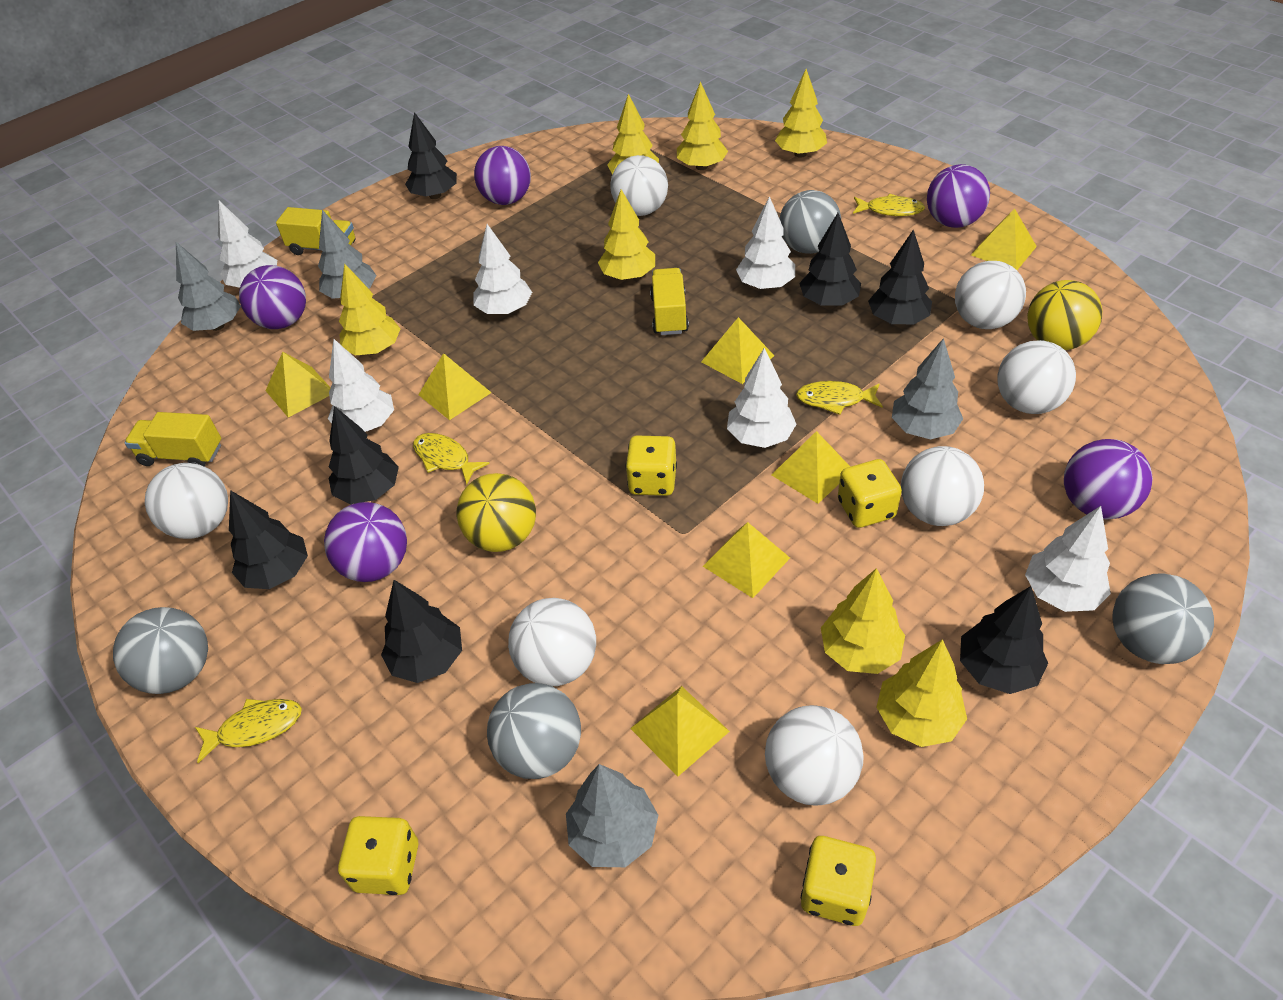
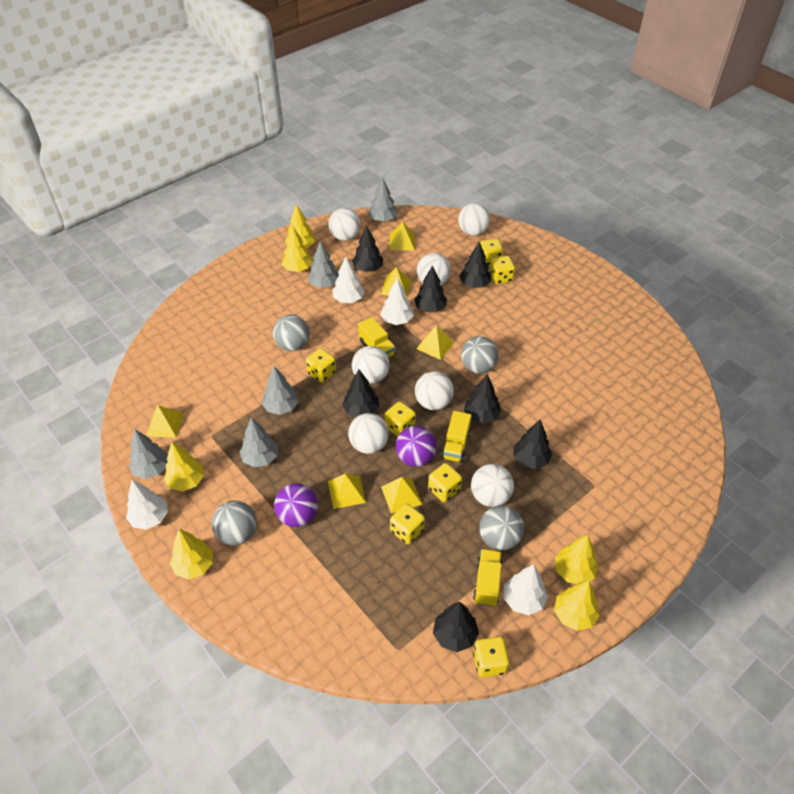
grey tree: [176,242,241,331] [318,210,377,299] [566,764,658,867] [892,338,963,439] = 4 -> [129,429,168,479] [239,418,278,467] [262,366,299,415] [307,241,339,288] [368,177,398,222] = 5
purple ball: [239,265,306,329] [324,502,407,582] [474,146,531,205] [927,164,990,228] [1064,439,1153,520] = 5 -> [274,483,318,527] [395,426,437,467] = 2
white tree: [218,201,277,288] [328,339,394,432] [474,224,532,315] [727,348,797,448] [736,196,795,290] [1025,506,1111,612] = 6 -> [126,480,168,530] [332,257,365,303] [380,278,414,325] [504,565,548,615] = 4
yellow ball: [457,473,536,552] [1027,280,1102,350] = 2 -> none = 0
yellow dice: [338,816,418,895] [626,436,677,496] [801,836,876,926] [838,459,902,528] = 4 -> [306,348,336,383] [384,401,416,437] [390,504,425,544] [428,463,462,502] [473,637,509,677] [480,239,504,266] [489,256,515,284] = 7
yellow fish: [195,699,302,763] [413,433,490,485] [796,381,883,415] [853,194,925,216] = 4 -> none = 0
yellow pyramid: [266,352,331,418] [418,353,492,420] [630,686,730,777] [701,317,774,384] [703,522,790,598] [771,431,850,504] [971,208,1037,270] = 7 -> [146,405,184,438] [328,474,366,509] [381,267,412,298] [381,477,423,513] [390,222,415,251] [416,325,454,360] = 6
yellow tree: [339,263,401,355] [598,189,655,281] [607,94,659,174] [677,81,728,170] [775,69,827,158] [821,568,905,674] [876,639,967,747] = 7 -> [164,442,204,491] [170,529,213,579] [281,226,313,272] [285,204,315,248] [554,580,600,631] [555,535,598,584] = 6

